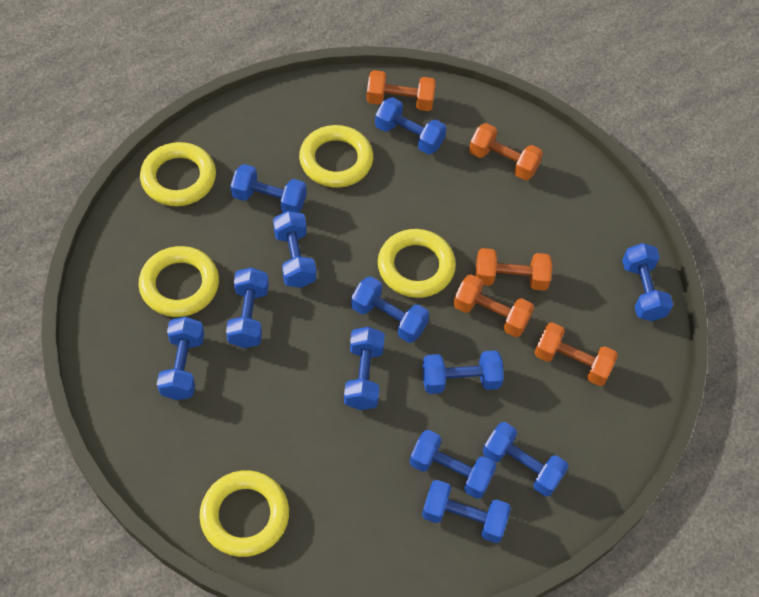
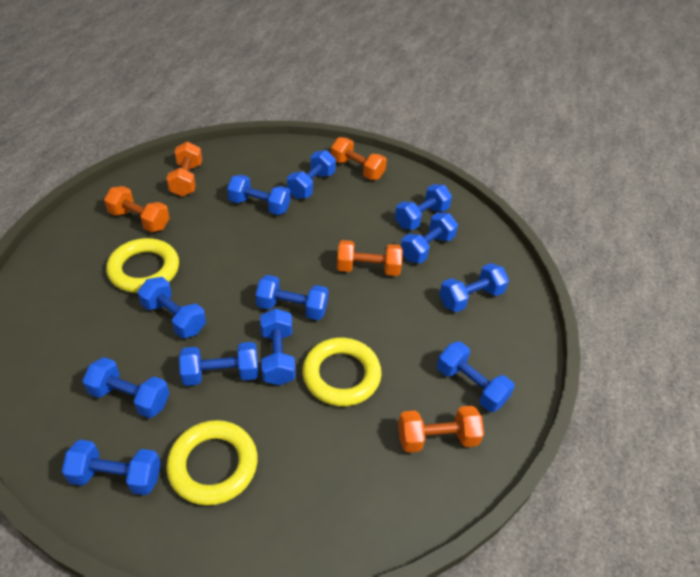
yellow ring: [139,246,219,317] [140,142,216,206] [199,470,289,557] [299,125,373,188] [378,229,456,298] = 5 -> [106,238,179,293] [166,420,258,506] [302,338,382,406] = 3

